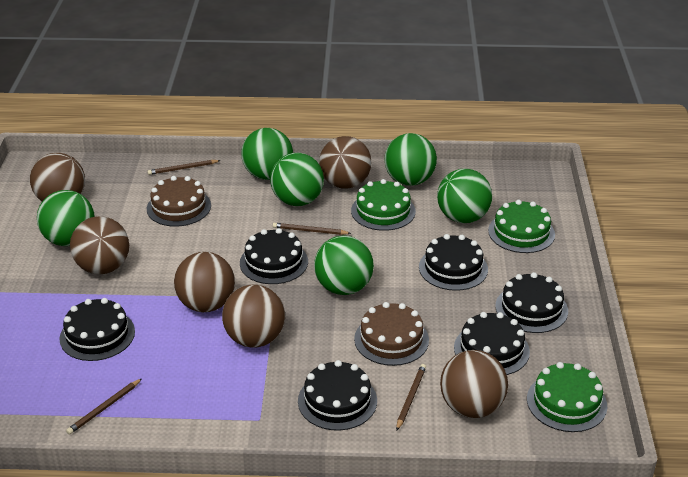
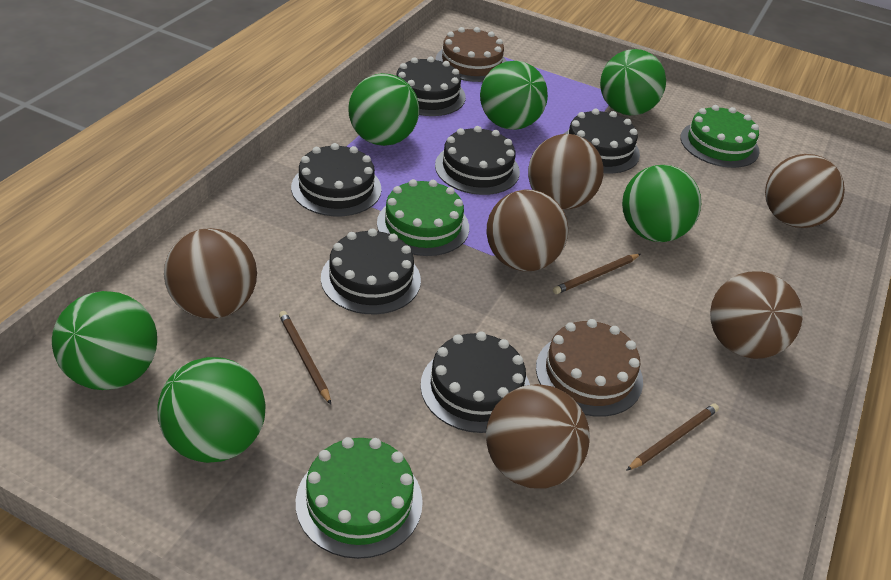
brown pencil: [66,379,142,435] [147,160,221,175] [273,223,351,235] [396,364,426,431] = 4 -> [279,311,331,405] [553,254,641,294] [626,404,719,471] = 3

